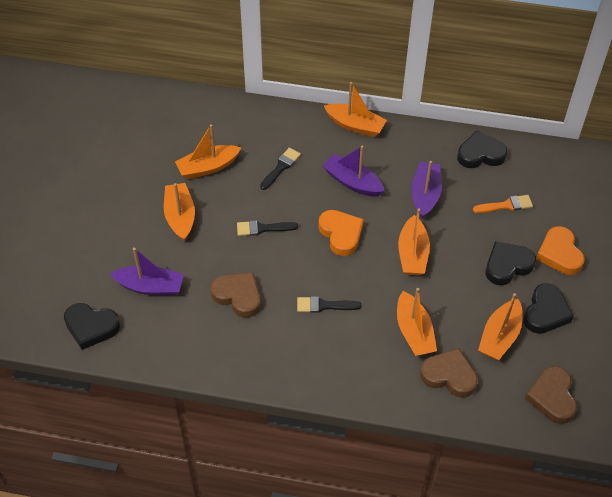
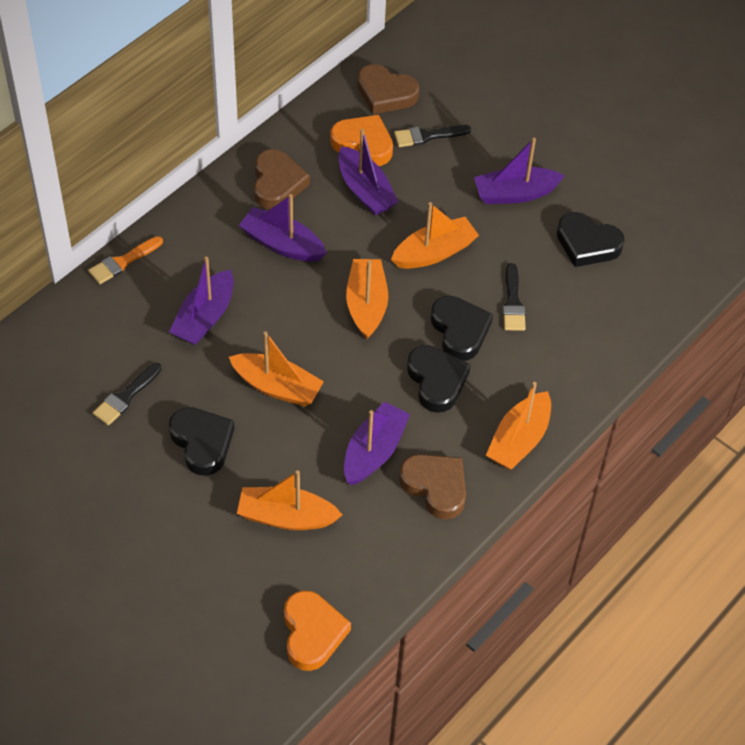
orange boat: [164,183,195,241] [175,124,241,179] [324,82,387,137] [397,288,437,356] [398,208,430,275] [478,293,523,360] = 6 -> [229,331,324,406] [237,470,342,530] [346,259,388,339] [391,202,479,269] [486,382,551,470] = 5
purple boat: [110,248,184,296] [323,146,384,197] [411,161,442,218] = 3 -> [169,257,234,345] [239,194,326,262] [339,129,398,216] [344,402,410,485] [474,138,565,204] = 5

